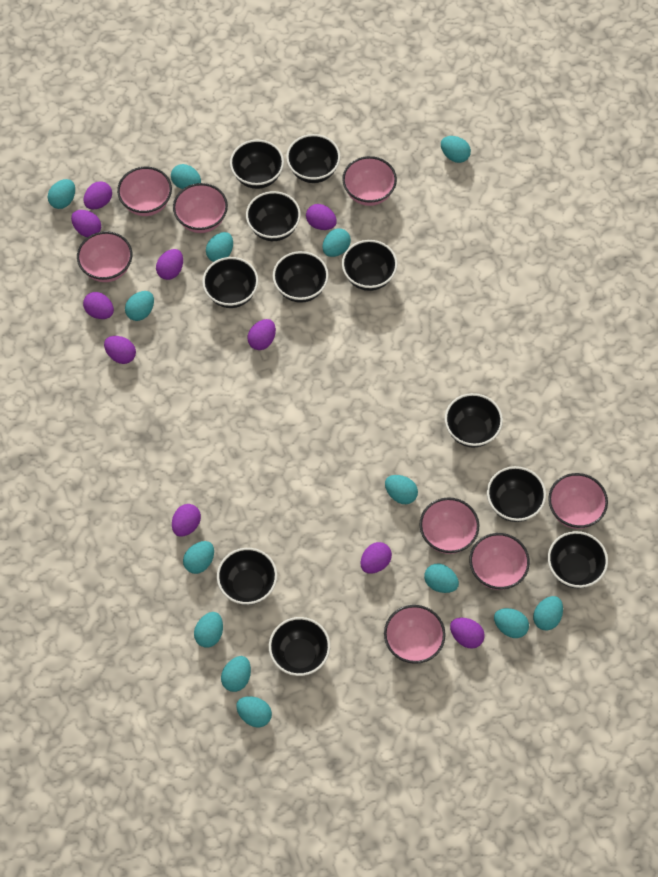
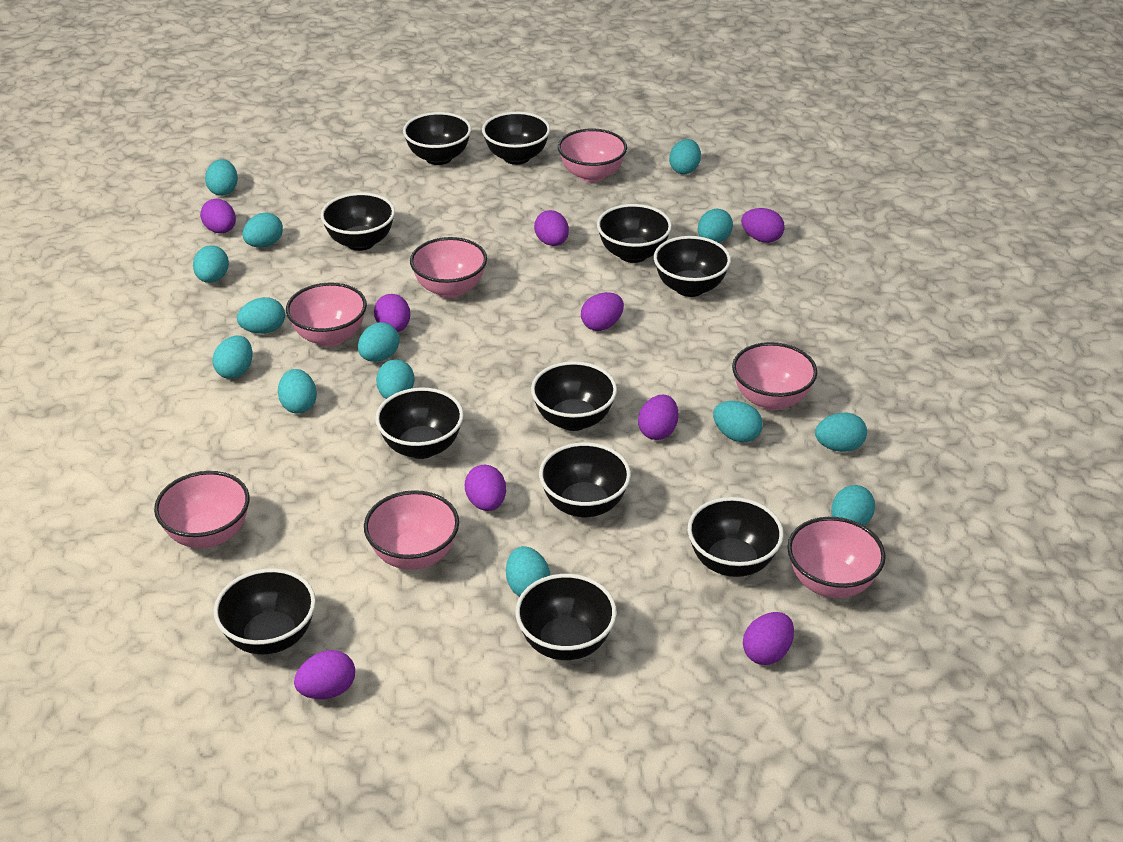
pink bowl: [77,231,132,282] [117,167,172,216] [173,183,228,233] [342,156,397,206] [384,605,446,664] [420,497,479,554] [469,533,530,590] [548,473,608,529] = 8 -> [154,471,250,548] [286,282,367,347] [364,490,459,570] [410,237,487,298] [558,129,627,183] [732,342,817,410] [787,517,886,598] = 7
purple egg: [71,210,101,237] [83,292,114,319] [84,181,112,209] [104,336,136,364] [156,249,183,280] [172,504,201,537] [247,319,276,350] [306,204,337,230] [361,542,392,574] [450,618,485,649] = 10 -> [200,199,236,233] [294,650,355,699] [374,294,410,332] [465,465,506,511] [534,210,569,246] [581,292,624,331] [638,395,678,440] [741,208,785,243] [743,612,794,665] = 9

